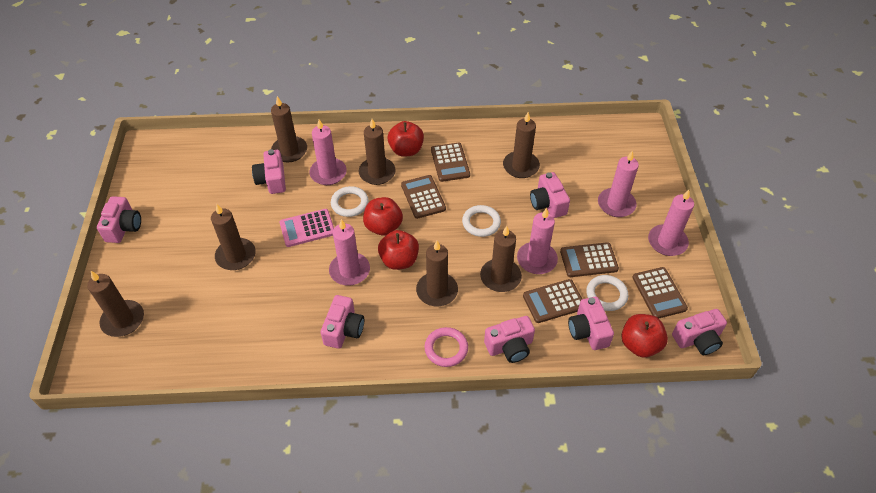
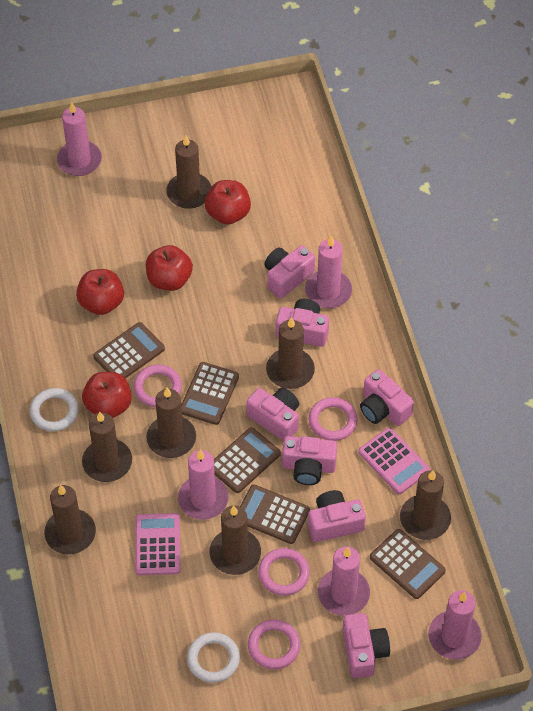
pink calculator: [279,209,334,247] = 1 -> [135,513,180,575] [358,428,430,494] = 2
pink ring: [424,327,468,367] = 1 -> [133,365,182,407] [248,619,300,669] [258,548,310,596] [308,397,358,441] = 4
white ring: [331,186,369,217] [462,205,501,237] [586,275,628,311] = 3 -> [30,388,79,431] [187,632,240,683] = 2

